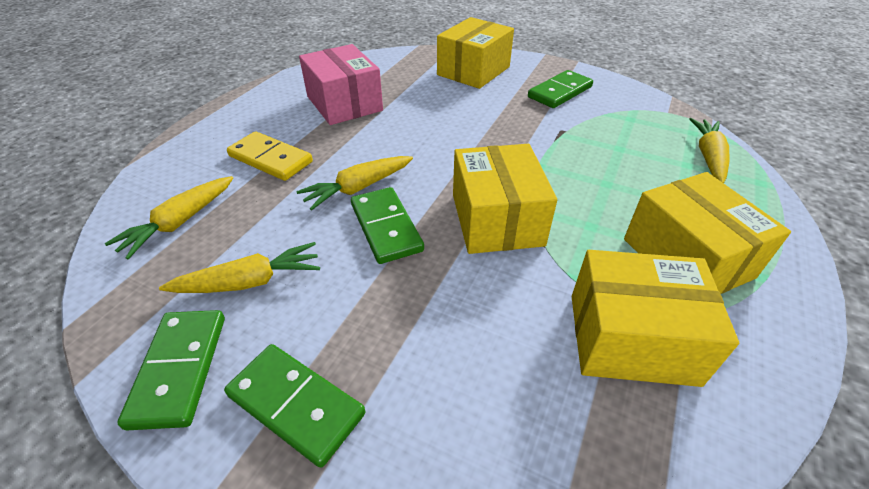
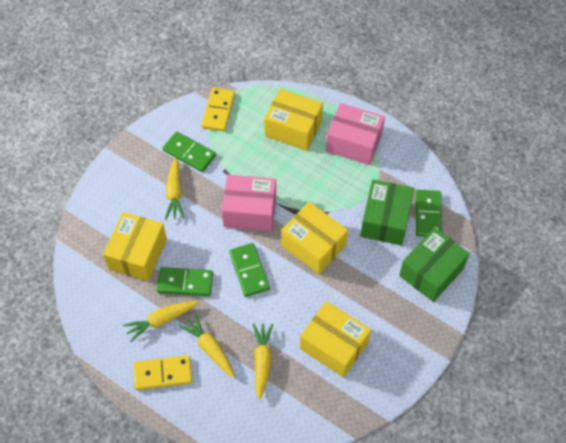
green box: none = 0 -> [360,179,414,245] [399,227,470,302] = 2
pink box: [299,44,383,125] = 1 -> [222,175,276,231] [326,103,385,165] = 2
yellow domino: [227,131,313,181] = 1 -> [133,355,192,390] [202,88,235,132] = 2

